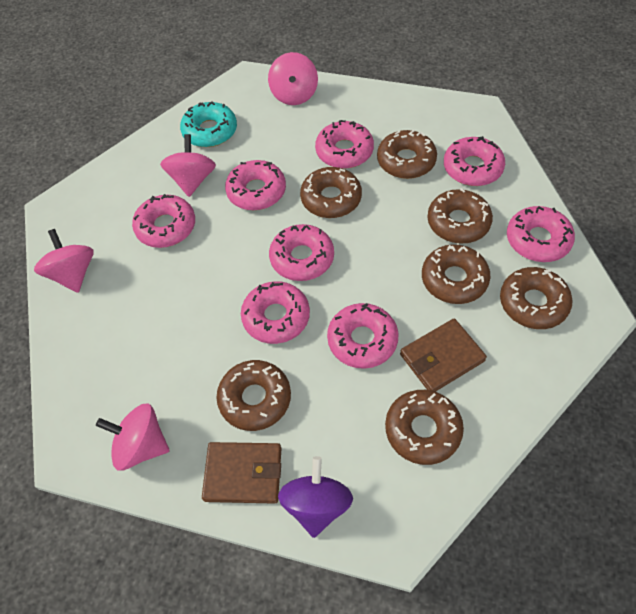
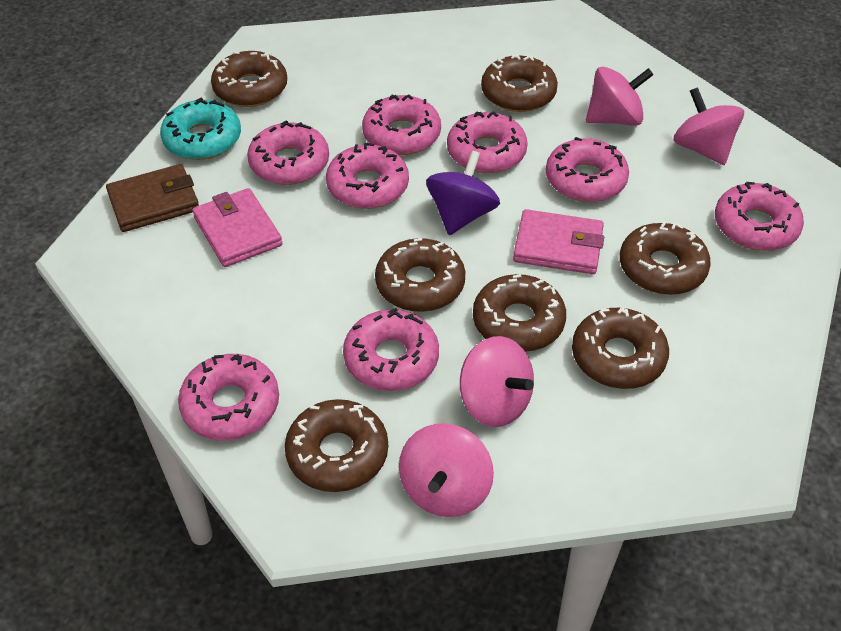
brown wallet: [202,442,281,504] [400,319,487,392] = 2 -> [106,164,199,232] = 1
pink wallet: none = 0 -> [192,188,282,267] [513,209,604,274] = 2

